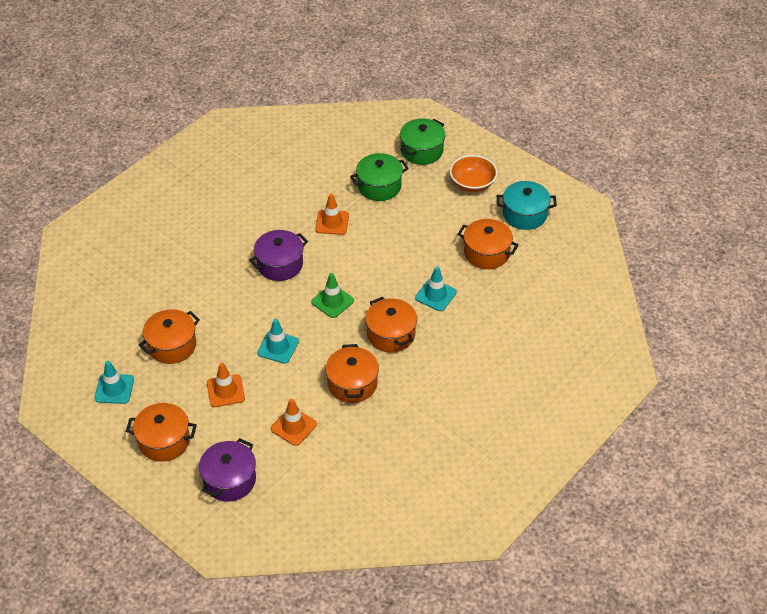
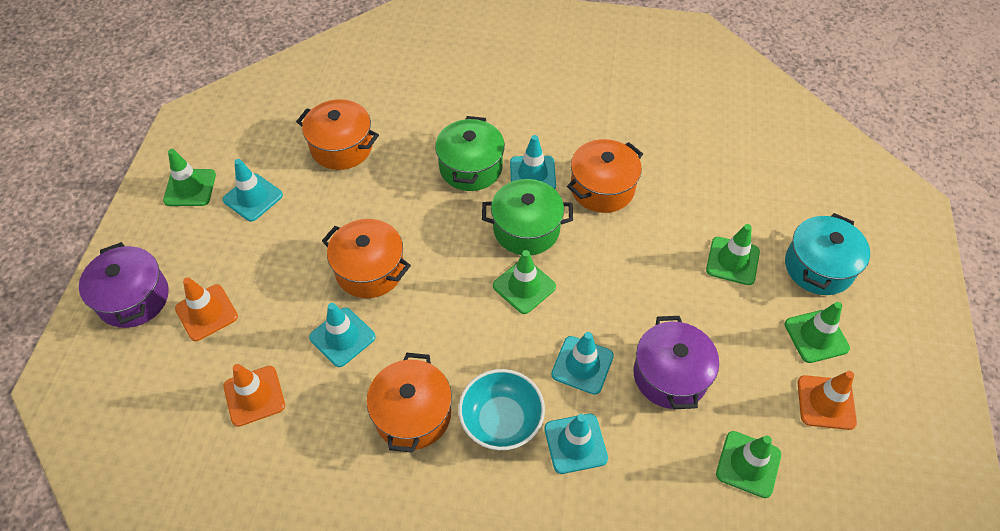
green traffic cone: [311,273,354,318] = 1 -> [163,149,216,206] [493,250,556,314] [706,224,760,285] [716,431,781,498] [784,302,850,363] = 5
orange bowl: [450,155,498,192] = 1 -> none = 0
orange pot: [126,403,197,462] [139,309,200,364] [325,344,379,403] [365,297,417,352] [458,219,519,269] = 5 -> [296,99,379,170] [322,219,411,298] [366,353,452,453] [567,139,643,213] = 4
turquoise bowl: none = 0 -> [458,369,545,450] = 1
turquoise traffic cone: [94,361,134,404] [257,319,299,364] [415,267,457,311] = 3 -> [223,159,283,222] [309,303,375,367] [510,135,556,189] [544,414,608,474] [551,332,614,395] = 5

